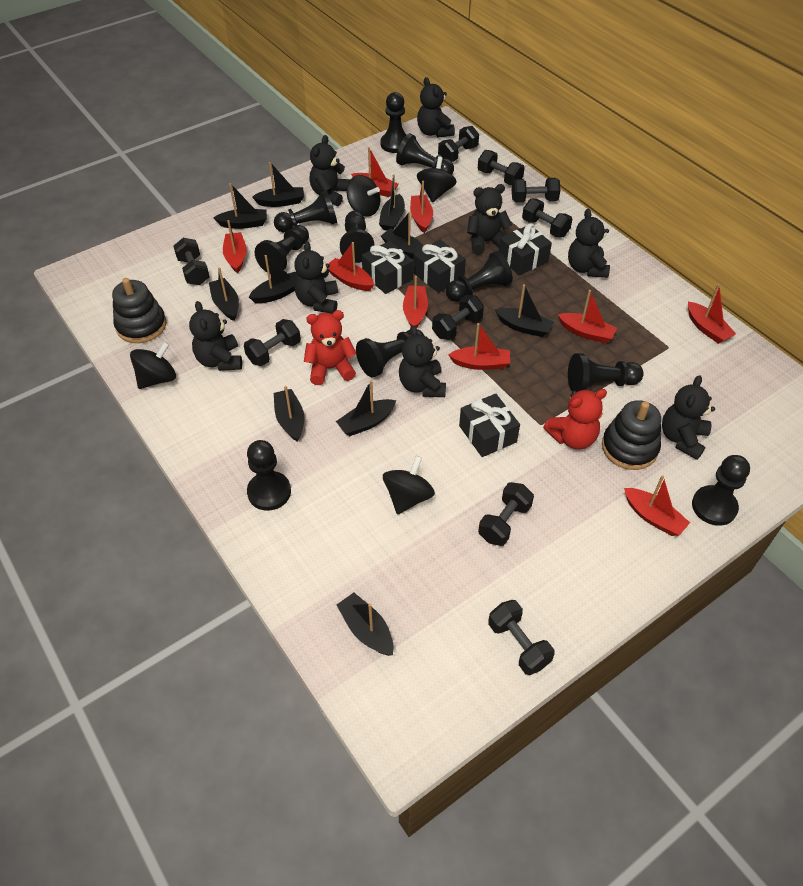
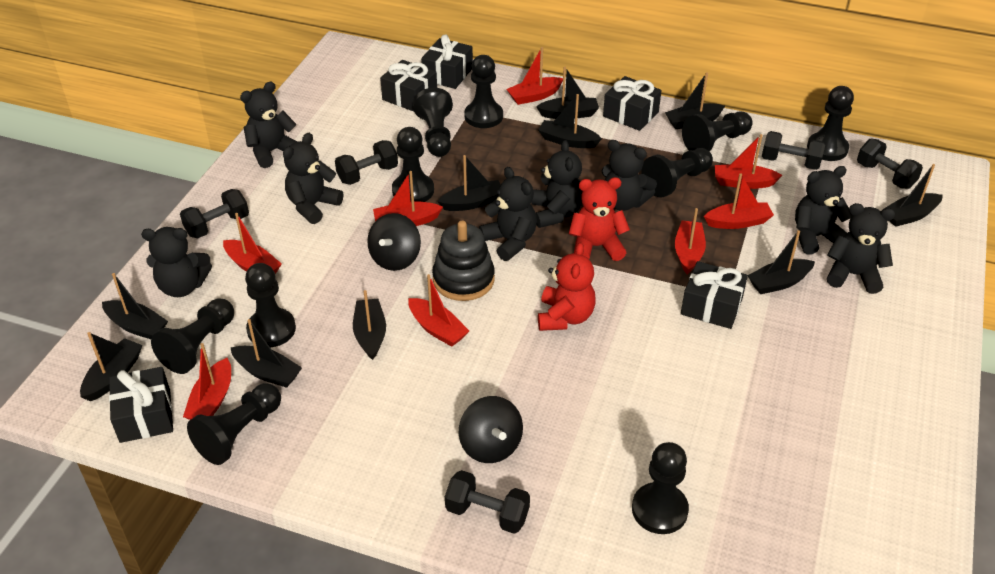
black dumbbell: [174,238,210,285] [244,319,301,366] [432,295,484,340] [438,126,479,162] [478,150,525,185] [478,482,534,546] [488,600,555,675] [512,178,560,202] [522,199,572,238] = 9 -> [180,189,249,238] [335,140,398,185] [445,470,530,534] [762,131,825,170] [857,138,923,189] = 5
black gift: [362,241,413,294] [413,240,466,293] [459,394,520,457] [499,223,552,276] = 4 -> [109,367,173,443] [380,60,437,112] [421,34,473,89] [603,76,662,131] [681,261,748,329] = 5
black spinning top: [130,341,176,389] [347,175,380,216] [383,456,435,515] [417,156,457,202] = 4 -> [367,213,421,271] [459,396,523,463] = 2
black stacking toy: [112,278,166,343] [602,400,661,470] = 2 -> [432,221,495,301] = 1
red boat: [223,220,247,273] [328,242,374,291] [351,147,399,197] [403,276,428,328] [410,181,433,233] [448,323,510,370] [558,290,617,343] [624,475,690,536] [688,284,736,344] = 9 -> [183,343,231,420] [223,213,282,274] [373,171,443,226] [408,274,469,347] [506,47,563,105] [675,208,706,274] [704,173,774,229] [715,134,783,189] = 8

